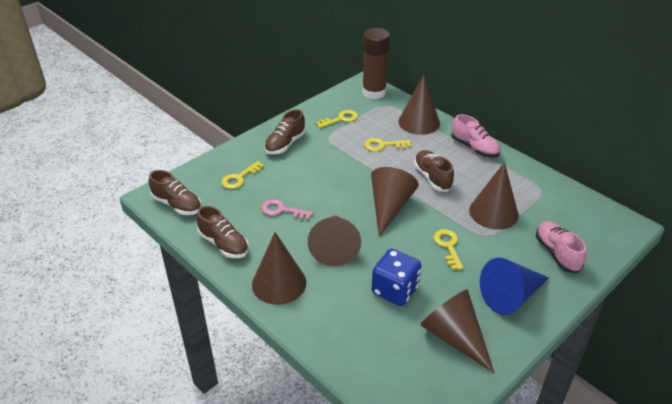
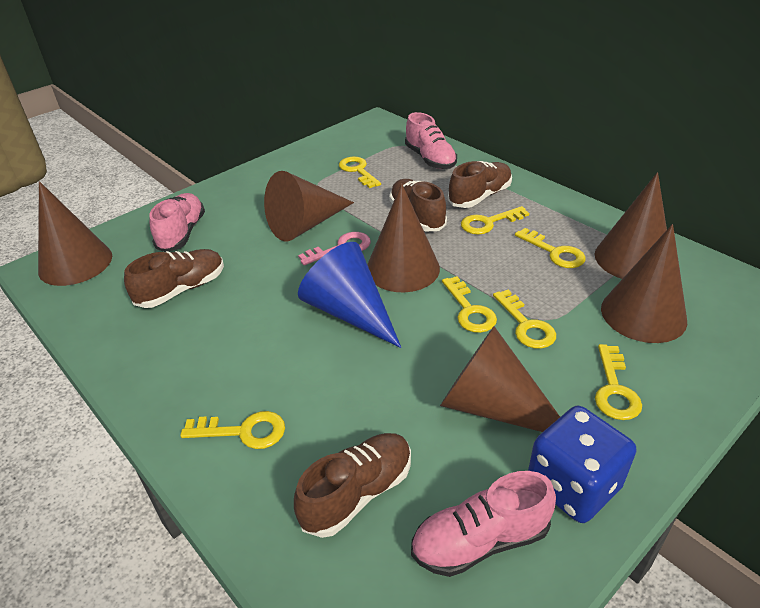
brown glue stick: [362,28,390,99] = 1 -> none = 0
pink shoe: [452,114,500,158] [536,221,586,273] = 2 -> [149,193,205,252] [405,112,457,169] [411,471,556,577] = 3
yellow key: [222,161,264,189] [316,110,358,128] [364,138,411,151] [434,229,463,270] = 4 -> [180,411,285,449] [339,157,381,188] [442,276,497,333] [461,206,529,235] [493,290,556,349] [515,228,586,268] [595,344,642,420] = 7

